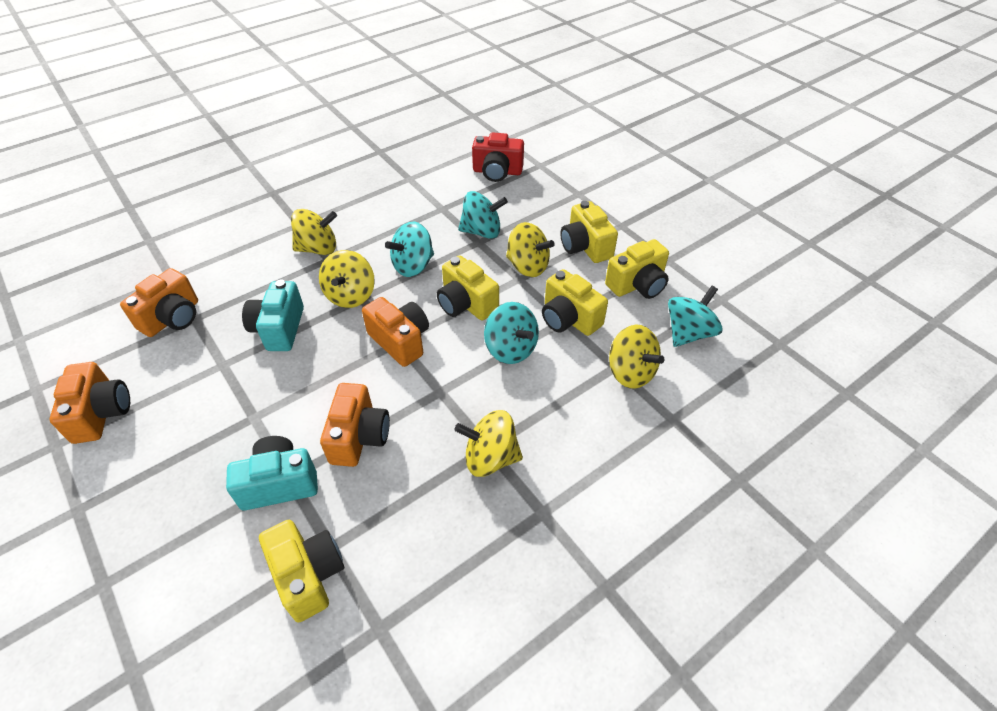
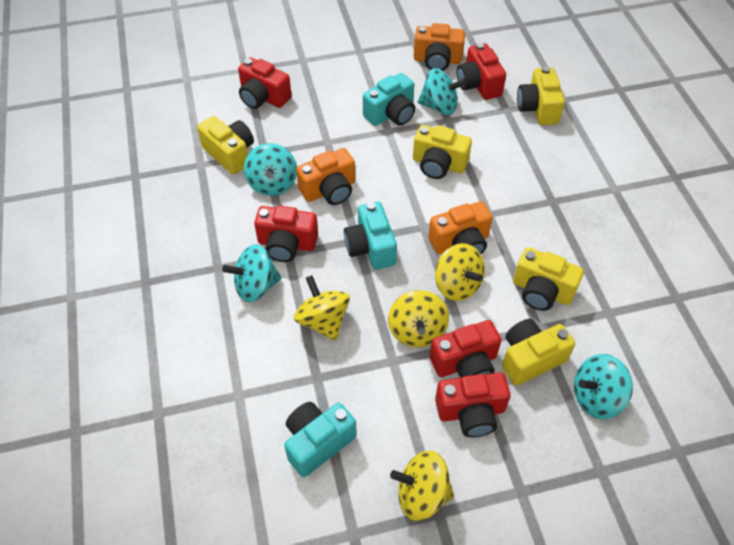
orange camera: [50,362,130,444] [120,268,198,337] [320,383,390,467] [362,297,429,367] = 4 -> [296,148,355,205] [413,23,465,71] [428,201,493,254] = 3
red camera: [472,132,524,182] = 1 -> [238,57,292,109] [254,206,318,262] [430,320,501,378] [435,372,511,437] [457,43,506,100] = 5
turquoise camera: [226,436,318,511] [242,279,304,351] = 2 -> [284,402,357,477] [344,202,397,270] [363,73,415,126] = 3
yellow spinning top: [291,209,337,255] [319,250,375,308] [454,410,523,477] [506,222,554,277] [609,325,664,389] = 5 -> [294,275,350,341] [388,290,449,347] [390,451,454,521] [435,243,485,301] = 4

